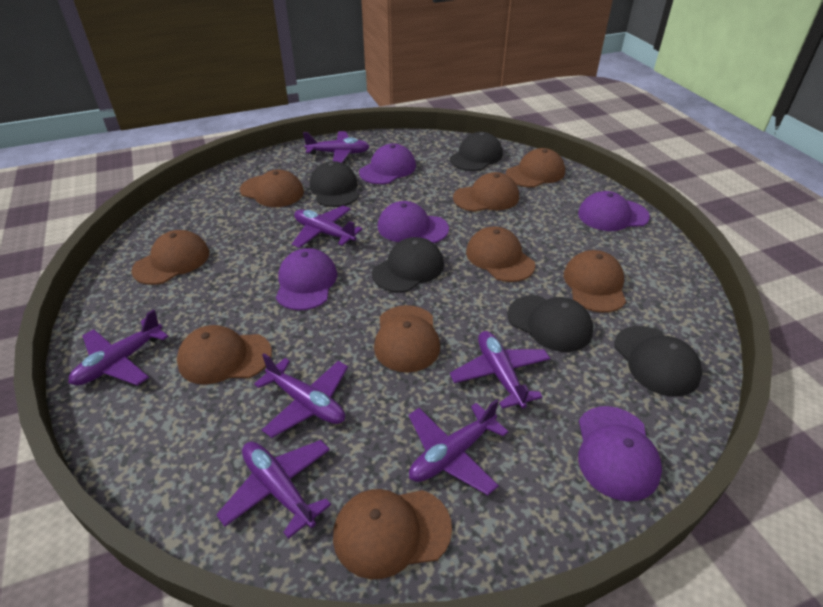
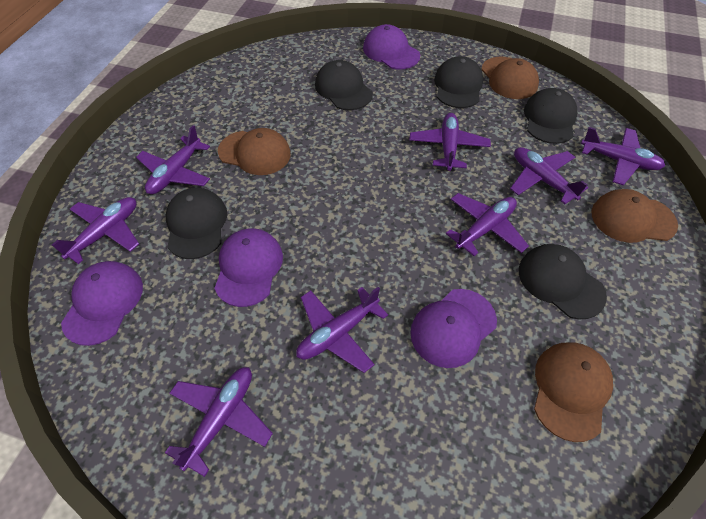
brown cap: [131,230,209,285] [177,325,272,385] [240,169,304,207] [333,489,452,579] [374,305,440,372] [453,172,519,212] [466,226,535,282] [506,148,565,188] [564,250,626,313] = 9 -> [218,128,291,175] [481,57,539,99] [534,342,613,442] [591,189,678,243] = 4
purple cap: [276,248,337,311] [359,143,416,184] [378,201,449,243] [578,191,650,231] [578,406,662,501] = 5 -> [61,261,143,346] [214,228,283,307] [363,24,420,70] [410,289,497,368] = 4
purple plane: [69,309,169,386] [216,440,331,539] [254,353,348,438] [292,205,363,248] [303,131,370,163] [409,399,509,495] [450,331,550,409] = 7 -> [51,197,139,264] [136,125,210,194] [165,367,273,477] [296,287,388,373] [409,113,491,171] [446,193,529,256] [510,147,588,204] [581,127,665,185] = 8

